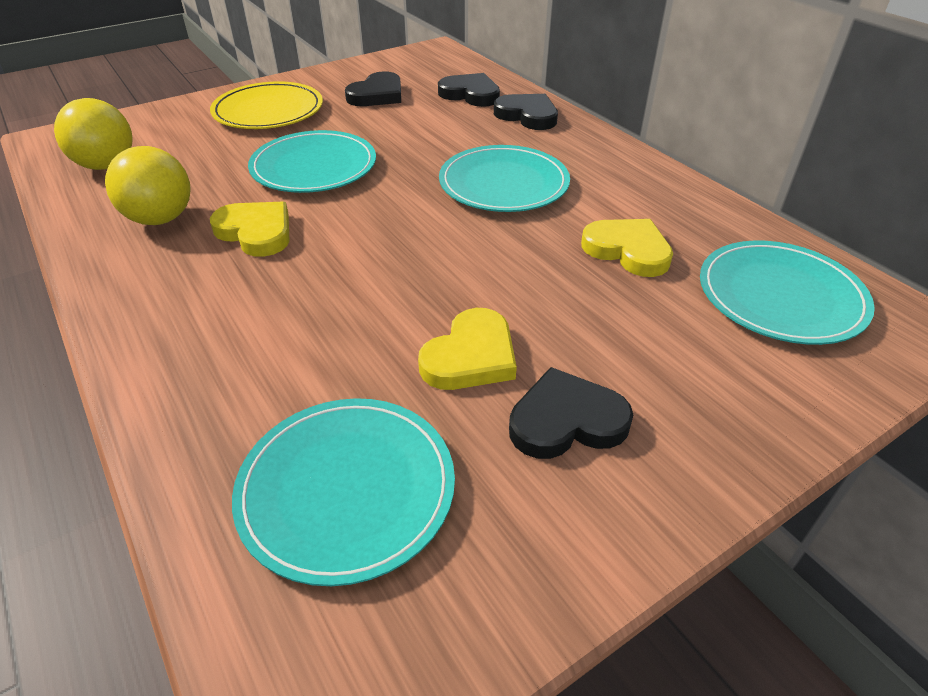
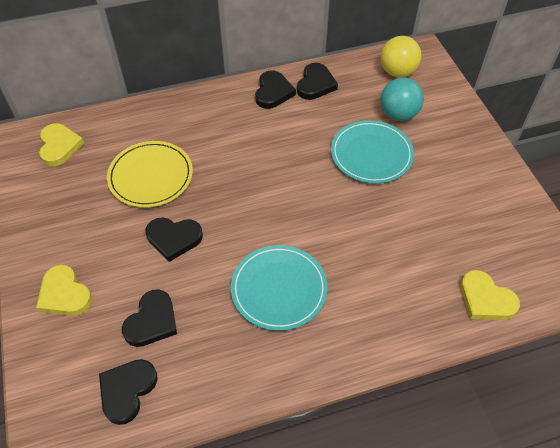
black heart: [345,71,401,106] [438,73,500,107] [494,94,558,130] [509,367,633,459] = 4 -> [99,359,157,425] [122,289,177,347] [145,217,203,262] [255,70,296,109] [297,63,338,100] = 5
turquoise ball: none = 0 -> [380,77,424,121] = 1
turquoise plate: [232,398,455,586] [248,130,376,193] [439,145,570,212] [700,240,875,345] = 4 -> [231,245,328,331] [331,120,414,184] = 2
yellow ball: [54,98,133,170] [105,146,191,225] = 2 -> [381,36,422,77] = 1

